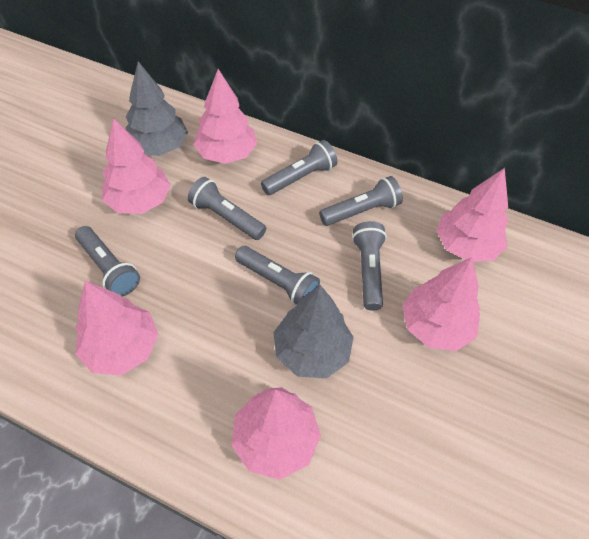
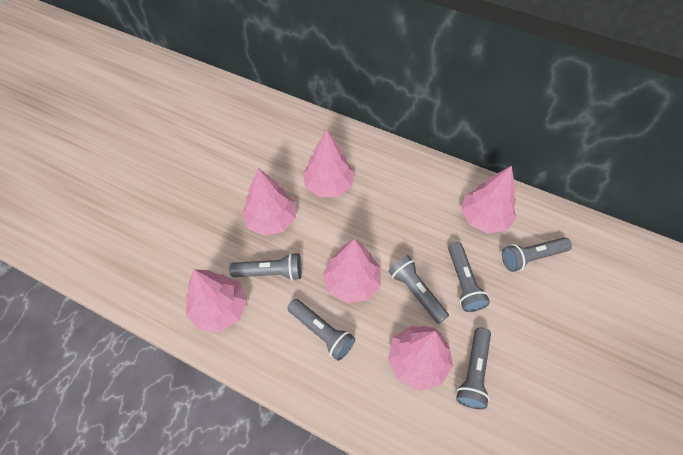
grey tree: [126,61,188,156] [273,285,354,378] = 2 -> none = 0

